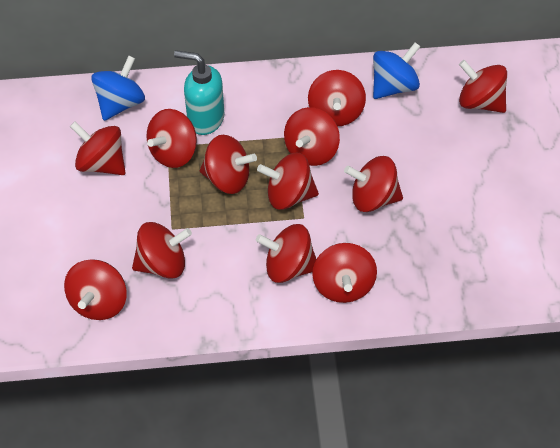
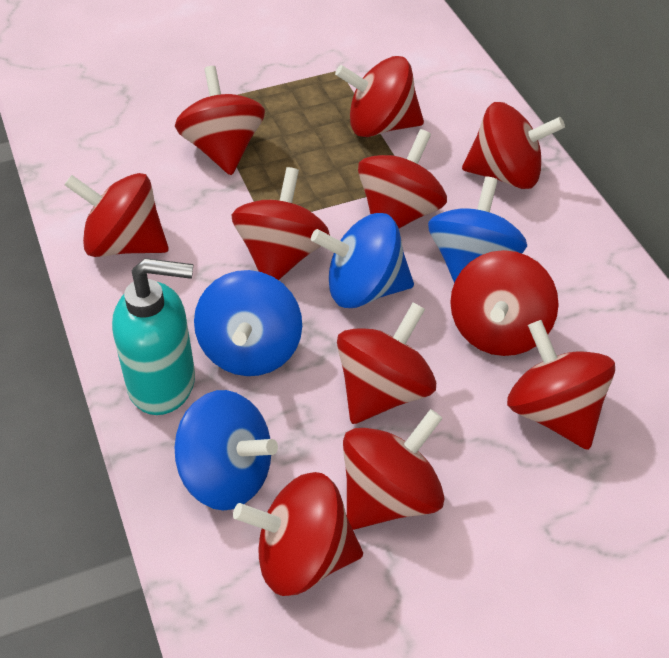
blue spinning top: [91,56,145,121] [373,42,421,99] = 2 -> [175,390,278,511] [194,270,302,376] [311,213,414,308] [428,176,527,283] = 4
red spinning top: [64,259,127,320] [70,121,126,175] [132,222,192,279] [146,109,197,168] [200,135,257,194] [256,224,316,283] [257,153,319,210] [284,107,340,166] [308,70,366,126] [312,243,377,303] [344,156,403,212] [459,60,507,113] = 12 -> [64,173,169,257] [175,66,265,175] [231,167,330,280] [233,472,363,596] [335,56,424,137] [337,302,436,424] [343,409,445,530] [358,129,447,228] [450,250,559,356] [462,102,565,189] [507,320,615,450] = 11

